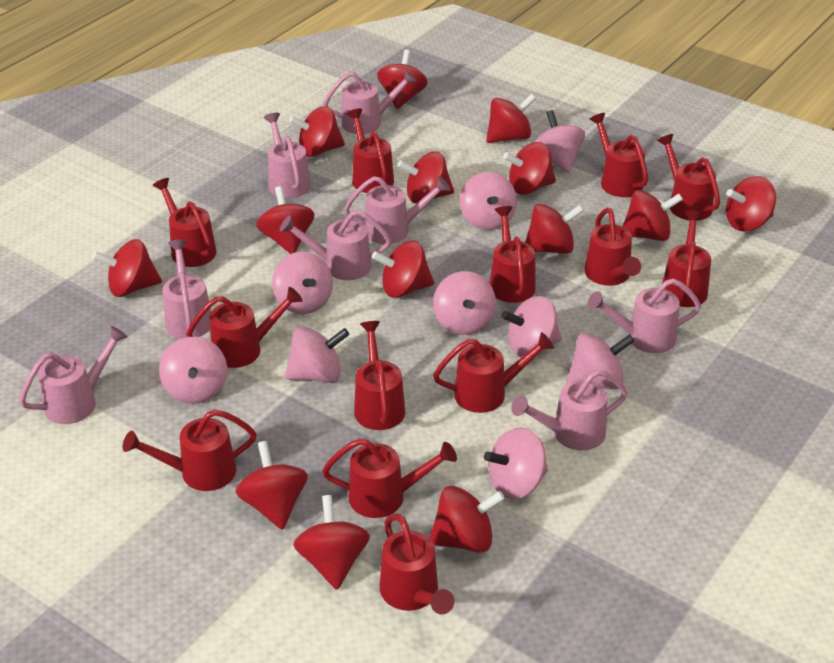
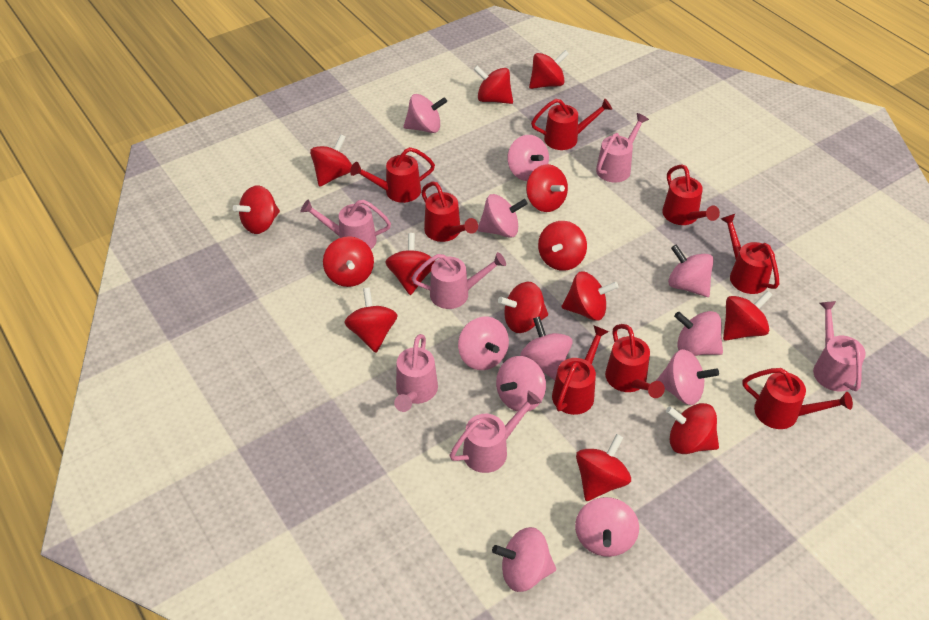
pink spinning top: [159,337,227,404] [272,252,333,314] [285,327,349,383] [433,271,496,335] [460,172,517,230] [484,427,548,499] [501,296,562,357] [535,110,585,173] [566,333,635,389] = 9 -> [403,94,447,133] [458,317,509,370] [477,194,528,238] [492,527,556,592] [496,356,546,412] [507,135,549,181] [520,316,573,380] [575,497,639,557] [656,349,719,405] [668,244,714,297] [674,311,723,356] = 11
pink watering can: [19,326,128,424] [163,239,211,339] [264,113,311,198] [280,210,391,280] [323,70,417,134] [344,176,450,244] [511,370,628,450] [587,278,701,353] = 8 -> [301,199,391,249] [394,334,438,412] [412,252,506,309] [450,391,541,473] [596,113,649,183] [813,301,866,391] = 6
red watering can: [123,409,257,491] [153,178,217,267] [186,287,303,368] [322,438,457,518] [346,109,394,193] [354,321,405,430] [380,514,454,615] [433,332,554,413] [490,206,536,303] [584,208,641,286] [590,113,648,197] [657,134,720,221] [662,210,711,307] = 13 -> [350,147,435,203] [421,182,478,242] [531,98,612,150] [552,325,609,415] [605,324,665,398] [662,164,720,225] [721,214,779,294] [743,368,853,429] = 8

